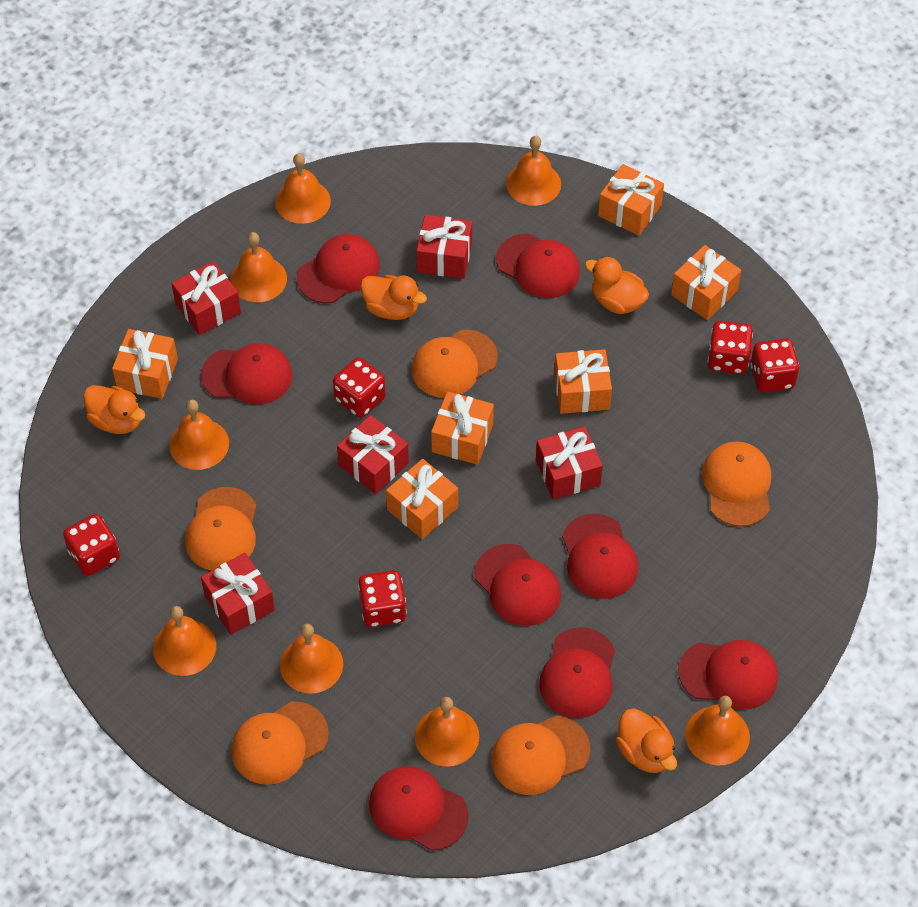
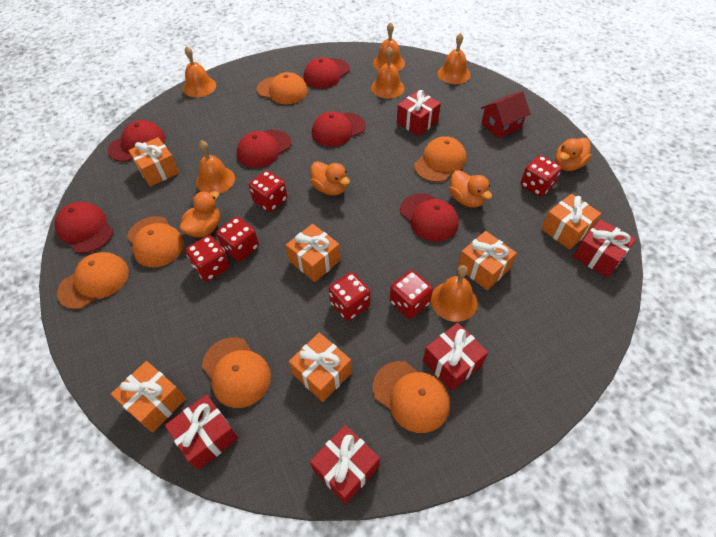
orange bell: [153,606,216,676] [169,400,229,470] [230,232,287,302] [275,153,331,224] [280,624,343,694] [415,697,479,767] [506,136,561,206] [685,696,750,765] = 8 -> [183,46,216,97] [196,140,235,194] [371,47,405,99] [373,22,405,71] [431,265,478,322] [438,33,470,84] = 6
orange cap: [185,487,257,571] [231,702,329,785] [412,330,498,398] [491,715,590,795] [702,442,771,527] = 5 -> [57,252,129,309] [127,216,184,267] [202,337,271,408] [257,72,308,104] [373,361,450,433] [414,136,466,182] = 6
red cap: [201,343,293,405] [297,234,380,304] [369,766,469,851] [475,544,561,626] [496,234,580,298] [539,627,615,718] [562,514,638,599] [678,640,778,709] = 8 -> [55,202,114,253] [108,120,165,162] [237,130,291,168] [304,57,350,89] [312,111,366,147] [400,193,459,242] = 6
red dice: [63,514,120,576] [333,358,386,418] [358,570,407,627] [708,321,753,374] [750,339,799,393] = 5 -> [185,235,230,281] [216,217,259,261] [249,170,288,212] [328,272,371,321] [390,270,433,319] [521,155,562,197] = 6
red house: none = 0 -> [481,91,530,138] = 1

